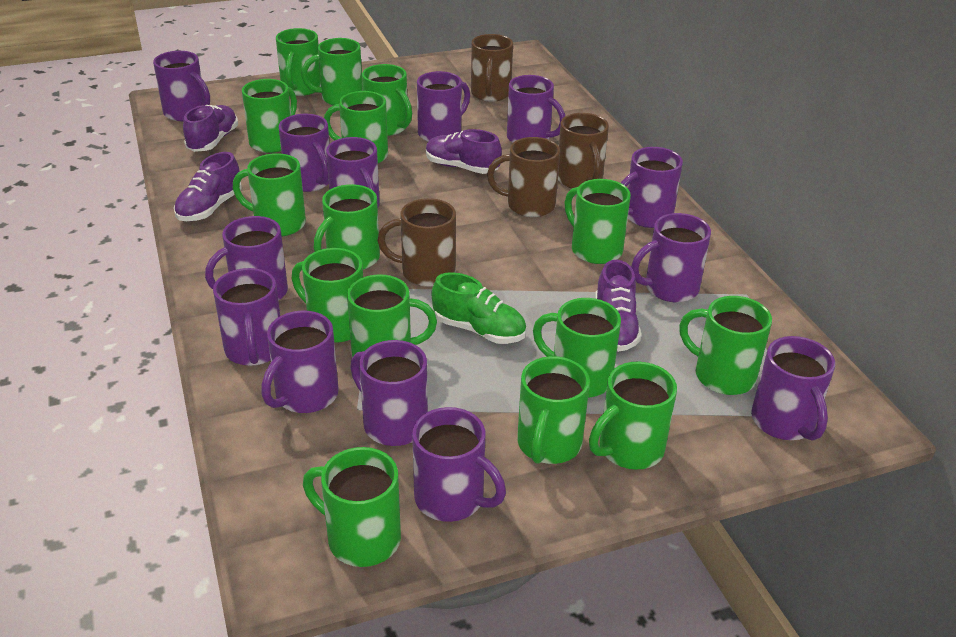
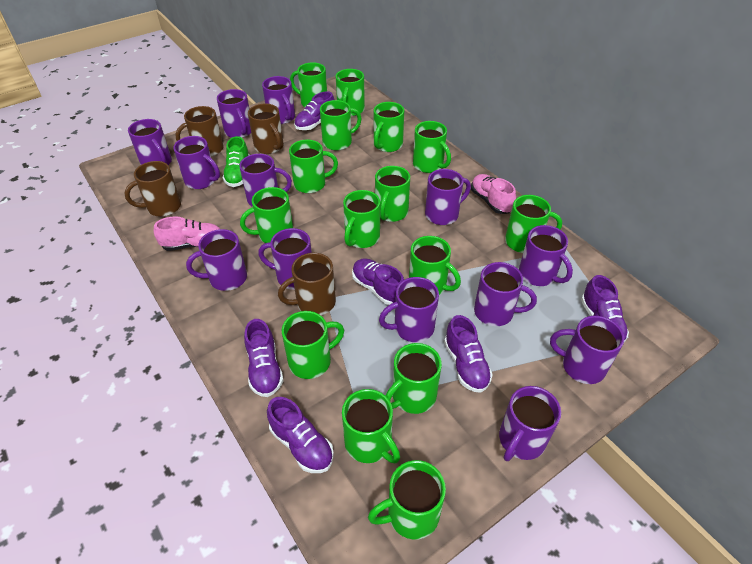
pink shoe: none = 0 -> [154,216,220,251] [471,174,516,214] = 2
purple shoe: [174,152,242,221] [183,105,238,152] [426,129,502,174] [595,260,641,352] = 4 -> [244,319,284,397] [267,397,334,473] [294,91,335,130] [352,258,404,305] [444,315,493,393] [581,275,629,342] = 6

